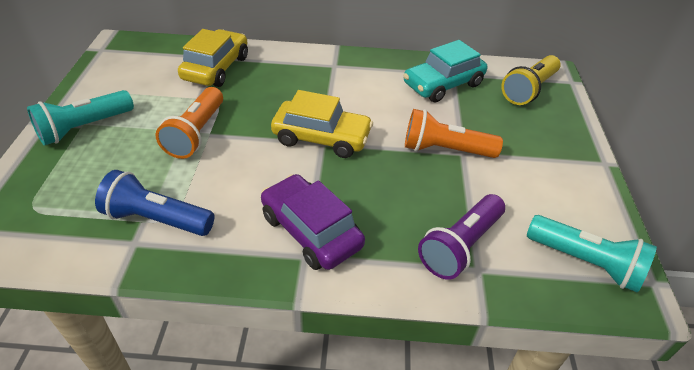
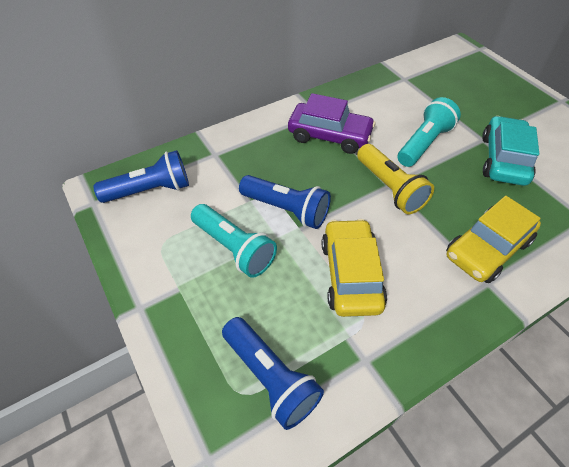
blue flashlight: [95,170,214,236] = 1 -> [93,150,189,203] [222,317,324,430] [239,175,331,229] = 3
orange flashlight: [155,87,223,159] [405,109,503,158] = 2 -> none = 0
purple flashlight: [418,194,505,280] = 1 -> none = 0

